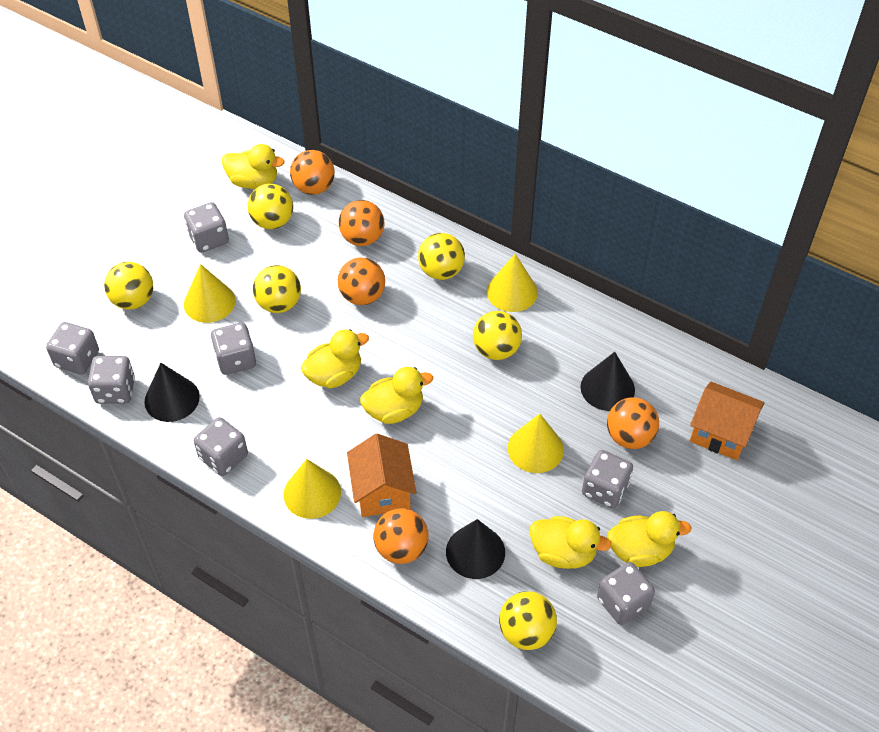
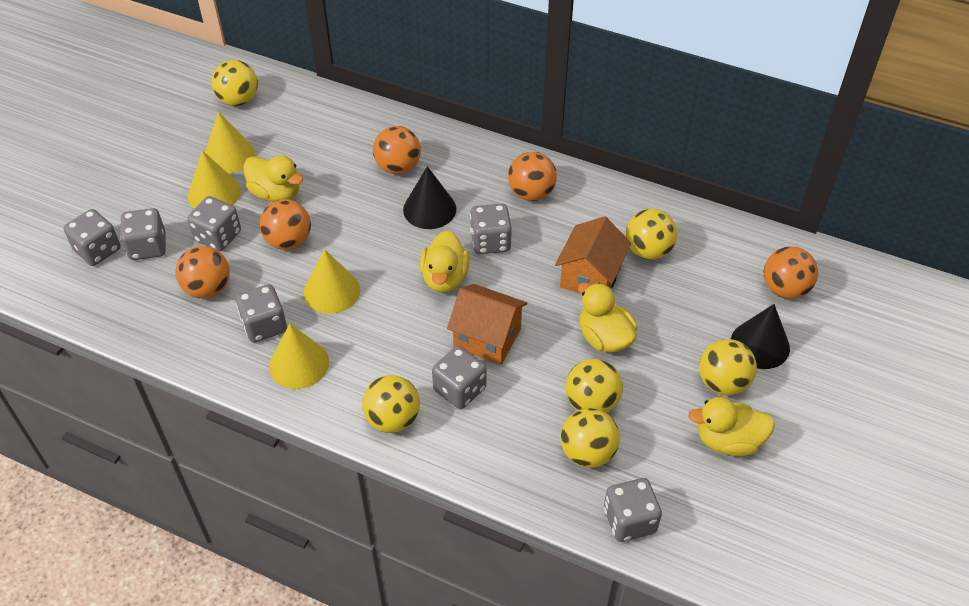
black cone: [144,363,200,422] [446,519,505,579] [581,352,635,411] = 3 -> [403,166,456,229] [731,304,790,369] = 2
yellow duck: [222,144,284,189] [301,329,369,388] [360,367,433,424] [530,516,611,569] [608,511,692,567] = 5 -> [243,155,303,202] [420,230,470,293] [578,283,637,353] [688,397,775,456] = 4

